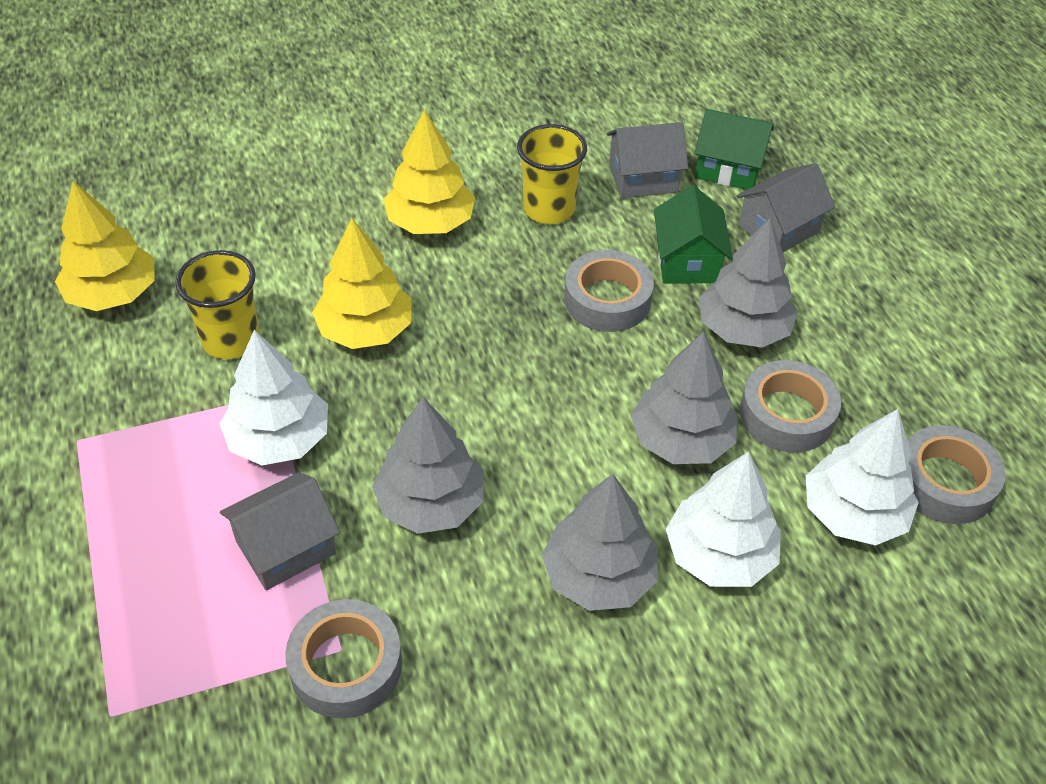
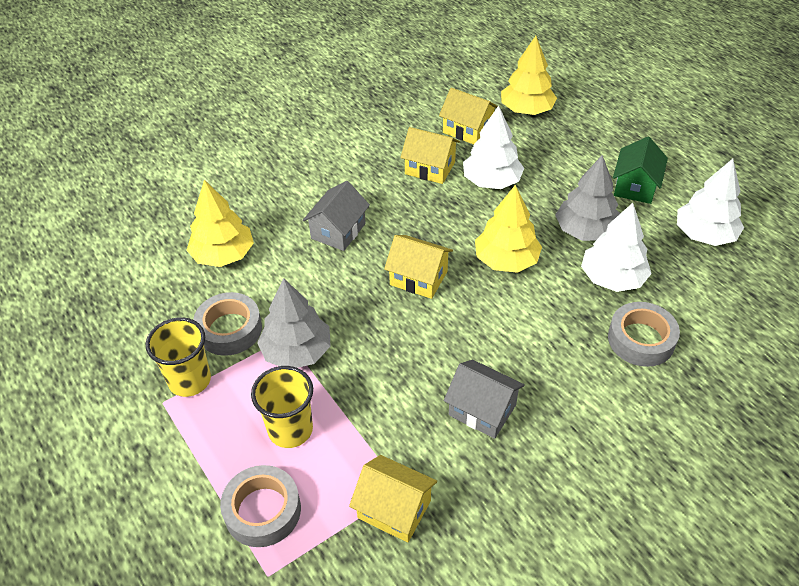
green house: [654,185,733,283] [694,109,774,190] = 2 -> [613,136,668,204] = 1
grey house: [220,472,340,590] [607,122,688,198] [737,163,835,252] = 3 -> [303,181,370,251] [444,360,525,439] = 2
grey tape: [285,599,402,718] [564,250,654,332] [740,360,841,453] [908,425,1005,524] = 4 -> [193,292,262,356] [220,465,301,547] [608,302,680,367] = 3
grey tree: [372,397,484,534] [542,474,658,611] [631,332,737,464] [699,218,798,348] = 4 -> [257,278,331,368] [555,155,620,241] = 2
yellow house: none = 0 -> [349,455,437,543] [384,235,453,299] [400,127,460,184] [439,88,498,145] = 4

